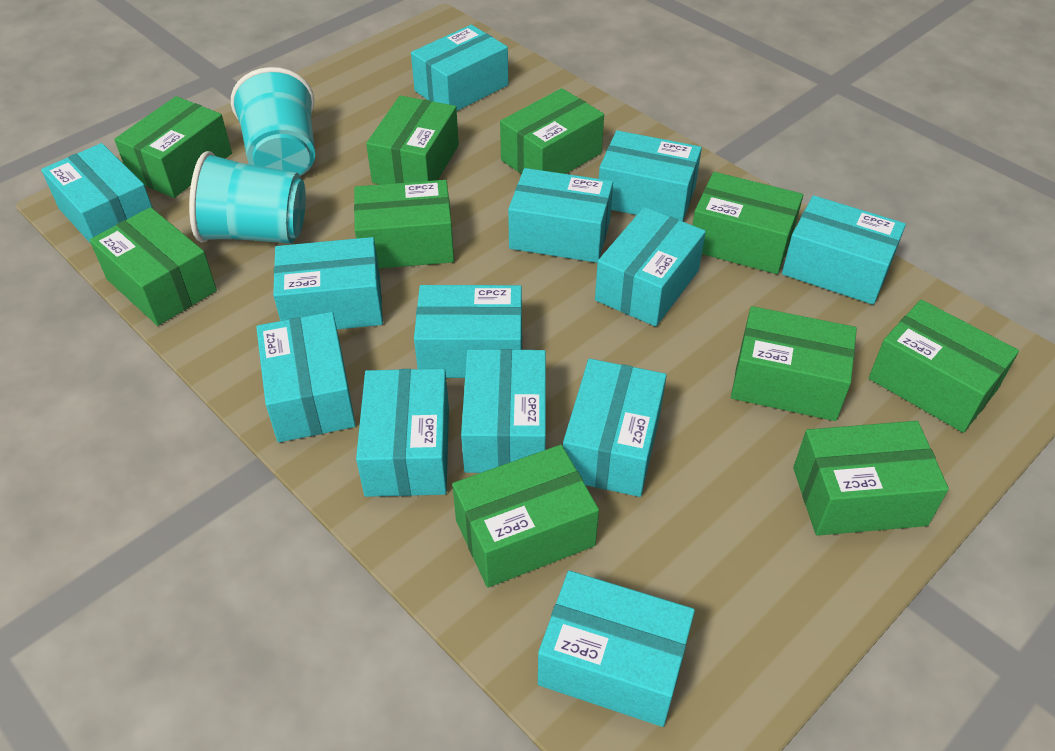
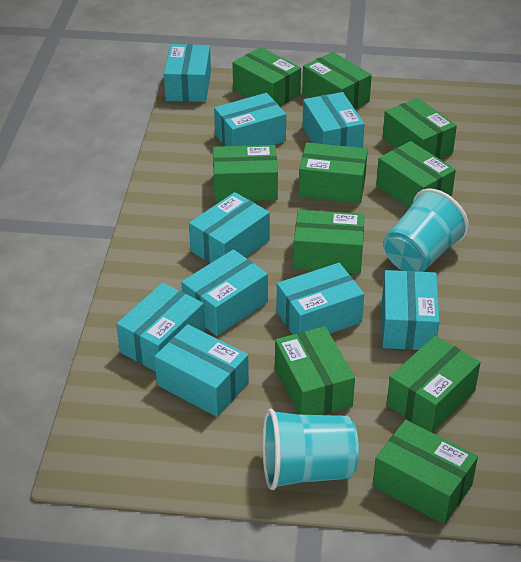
turquoise box: [41,143,153,244] [256,312,356,442] [273,237,383,330] [356,369,449,497] [411,25,508,111] [414,285,522,378] [461,349,546,473] [508,168,613,263] [538,570,695,727] [563,359,667,497] [595,207,706,327] [599,130,702,222] [782,195,906,305] = 13 -> [116,283,205,372] [154,324,249,417] [164,44,211,102] [181,249,268,336] [189,192,270,263] [214,93,286,146] [276,263,364,335] [302,92,365,148] [382,270,439,350] = 9

